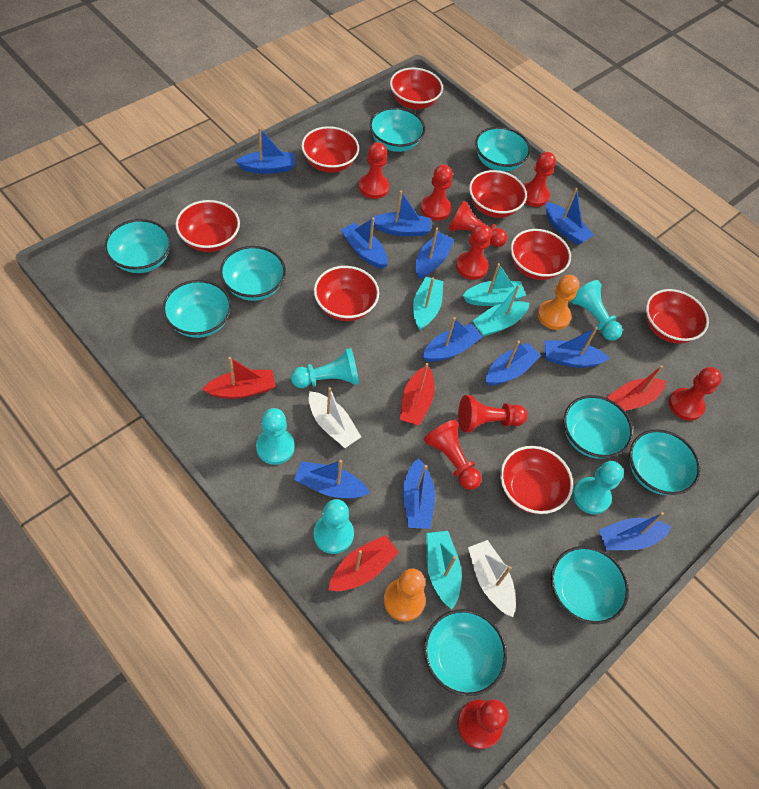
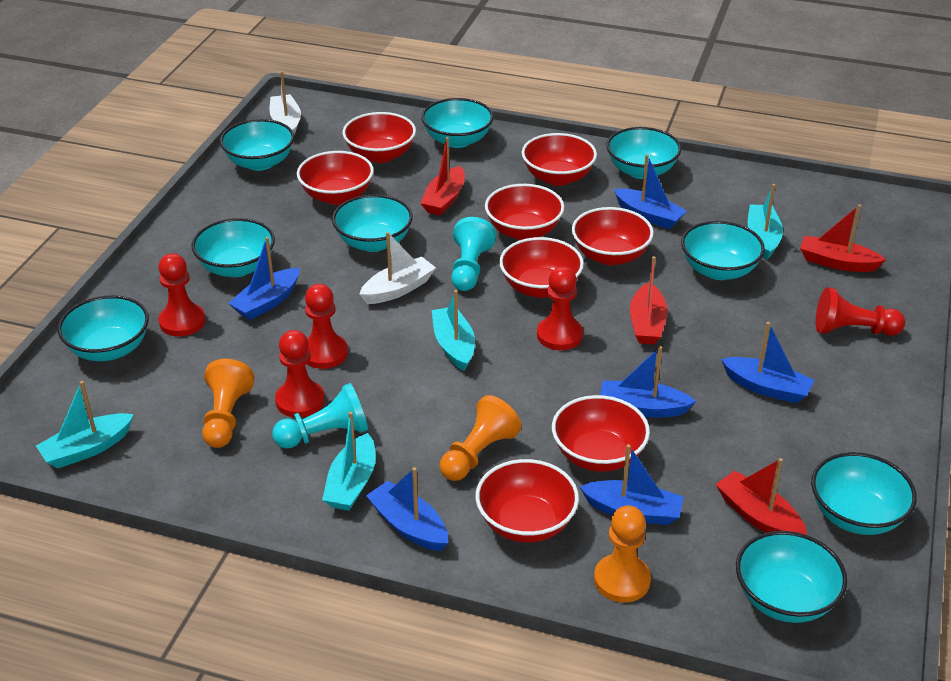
blue boat: [236,127,296,174] [294,460,370,499] [341,217,388,269] [370,191,431,236] [403,458,435,529] [415,228,455,279] [422,317,482,362] [486,340,541,386] [544,327,610,368] [546,188,594,245] [599,512,671,550] = 11 -> [228,237,300,320] [366,467,448,551] [580,444,684,525] [600,346,696,418] [614,154,687,229] [721,322,815,403] = 6
orange pawn: [384,569,426,622] [538,275,579,330] = 2 -> [202,359,255,448] [440,395,522,481] [594,505,651,603] = 3
red pawn: [359,142,389,199] [421,165,453,221] [424,419,482,490] [449,201,507,247] [456,224,492,280] [457,699,509,749] [458,395,527,432] [524,152,556,207] [669,367,722,421] = 9 -> [158,253,205,336] [275,330,324,417] [305,284,348,369] [537,266,583,350] [816,287,905,336] = 5
turquoise pawn: [256,408,295,465] [291,348,359,388] [314,499,354,554] [571,280,622,341] [573,461,624,514] = 5 -> [272,383,368,449] [451,217,496,291] = 2

